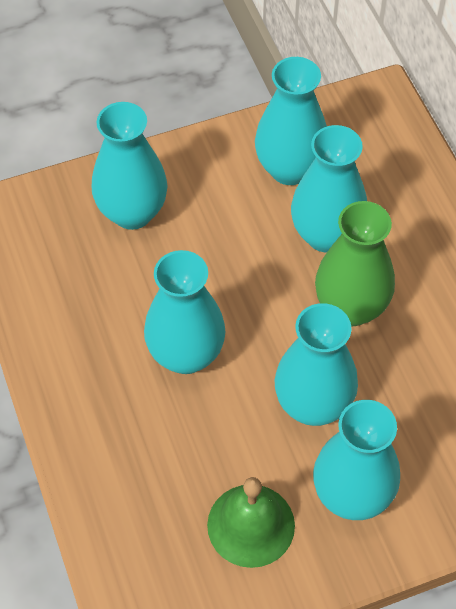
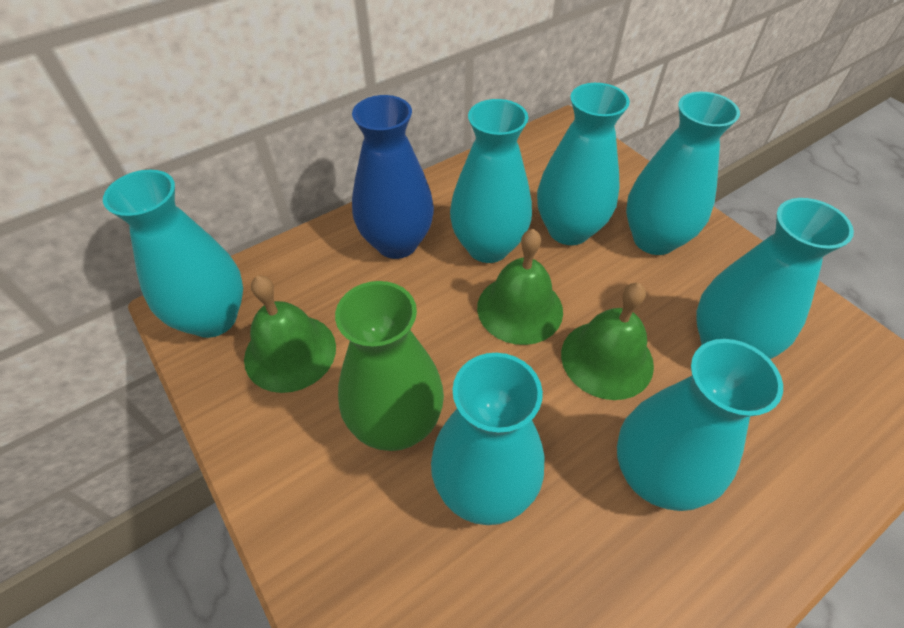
blue vase: none = 0 -> [352,95,434,259] = 1
green bell: [207,477,295,568] = 1 -> [244,276,336,393] [477,229,563,345] [561,283,654,400] = 3
turquoise vase: [92,102,168,230] [144,250,226,374] [255,57,327,185] [275,303,358,426] [291,125,367,252] [313,400,400,520] = 6 -> [103,170,243,338] [431,353,544,525] [450,99,532,263] [537,83,630,245] [617,339,783,511] [626,92,740,255] [696,198,854,359] = 7

